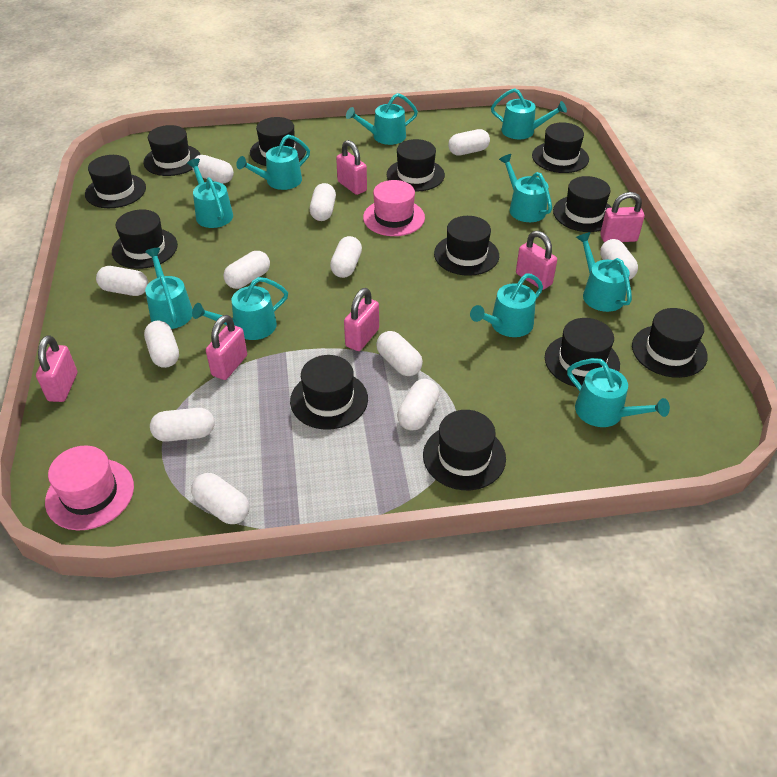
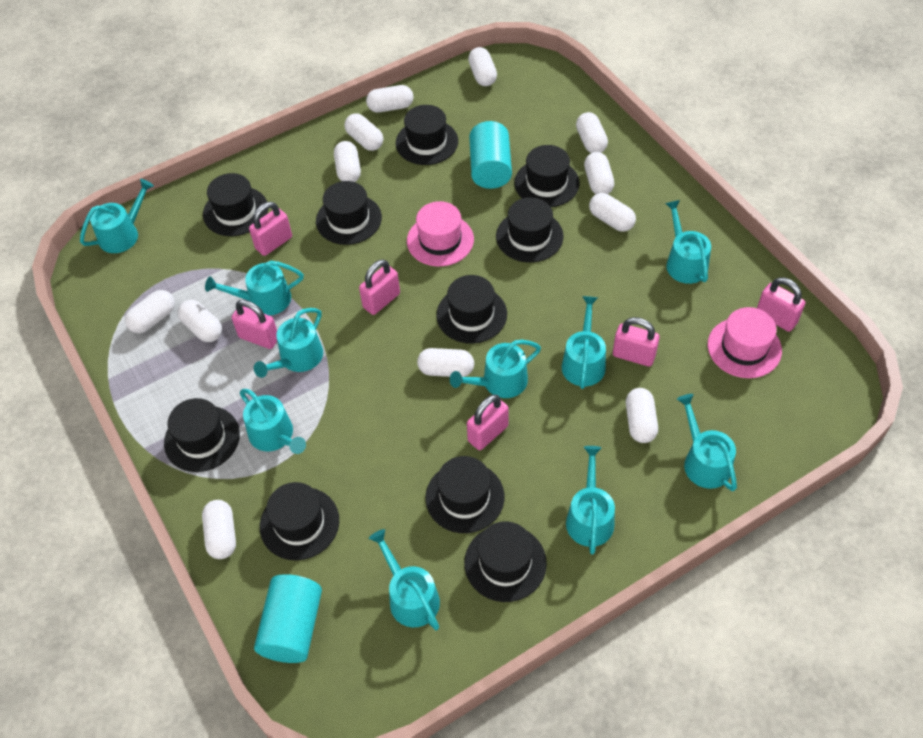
black hat: [85,155,146,208] [112,209,178,269] [143,125,201,176] [250,117,306,166] [290,355,368,430] [387,139,445,192] [423,410,506,490] [434,216,499,276] [532,122,589,173] [545,318,620,387] [553,176,612,232] [632,308,708,378] = 12 -> [164,398,240,472] [203,173,268,236] [260,482,339,561] [316,181,382,245] [396,105,458,165] [425,456,504,533] [436,275,507,344] [464,521,547,602] [496,197,564,263] [514,145,580,207] = 10
turquoise cylinder: none = 0 -> [254,574,322,663] [469,121,512,189] = 2

